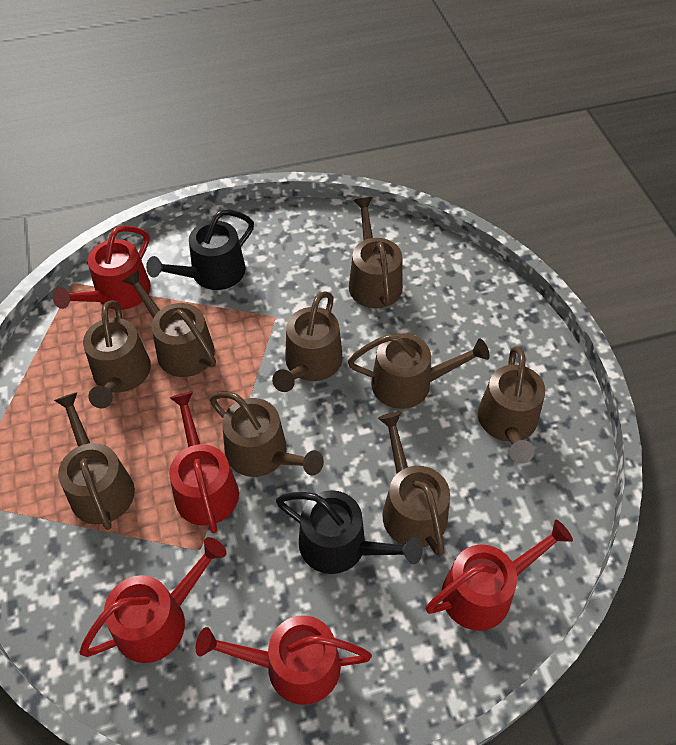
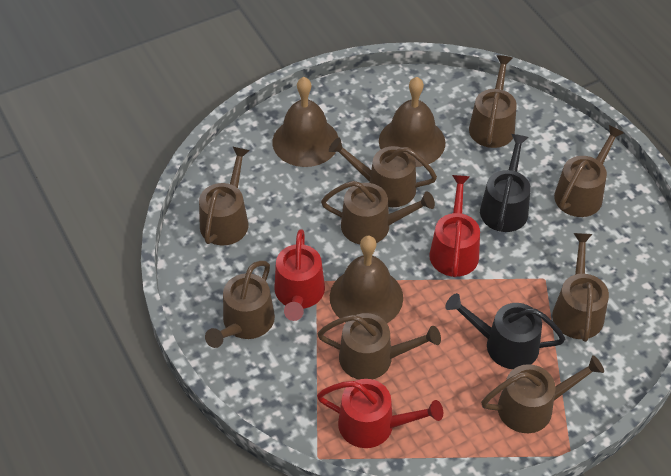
brown bell: none = 0 -> [272,77,339,167] [330,236,403,323] [379,77,445,167] = 3
red watering can: [53,225,151,310] [79,537,226,663] [169,392,239,533] [196,615,372,705] [425,520,573,631] = 5 -> [275,230,325,321] [317,379,443,448] [429,175,480,277] = 3

